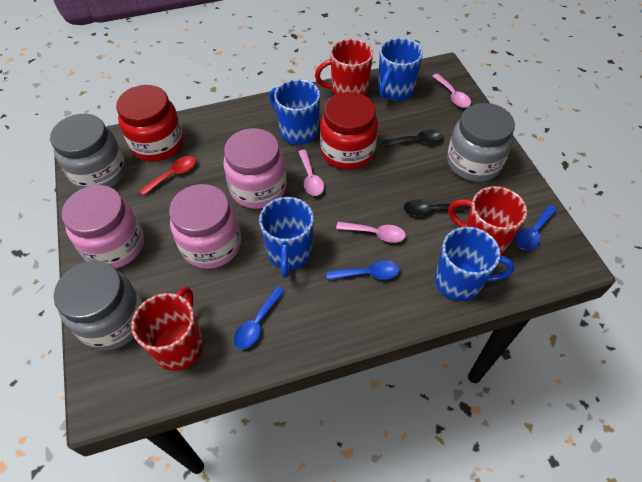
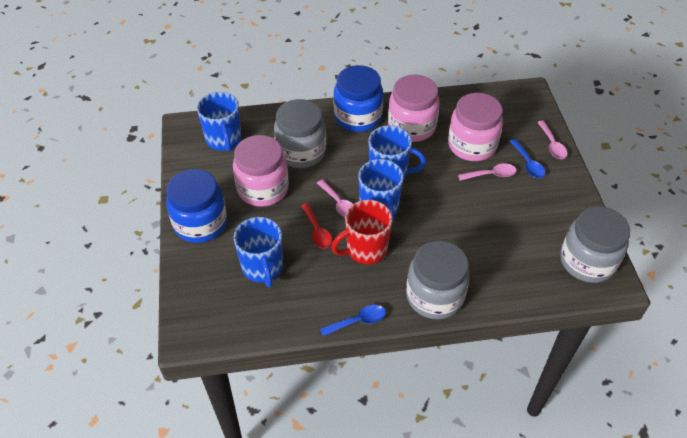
black spoon: [382,130,443,147] [404,199,470,216] = 2 -> none = 0
blue jar: none = 0 -> [166,169,227,243] [334,65,383,132] = 2
blue spoon: [234,287,285,349] [326,260,400,280] [516,205,557,250] = 3 -> [320,305,386,336] [509,139,545,178] = 2
red jar: [116,85,184,162] [320,92,378,170] = 2 -> none = 0
red mug: [131,287,204,371] [315,39,373,96] [448,186,527,255] = 3 -> [331,200,392,264] = 1

